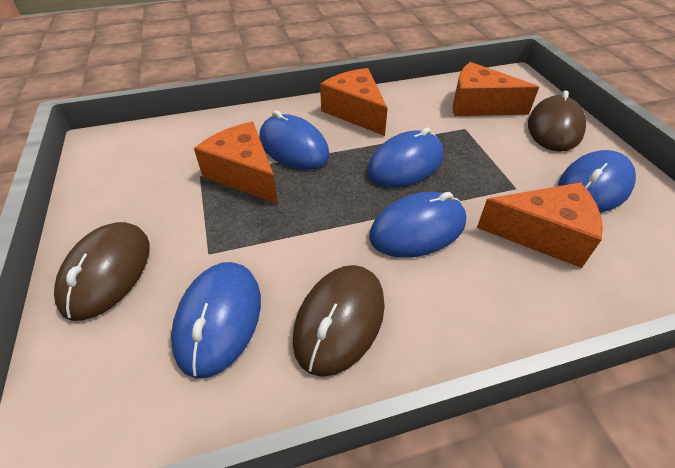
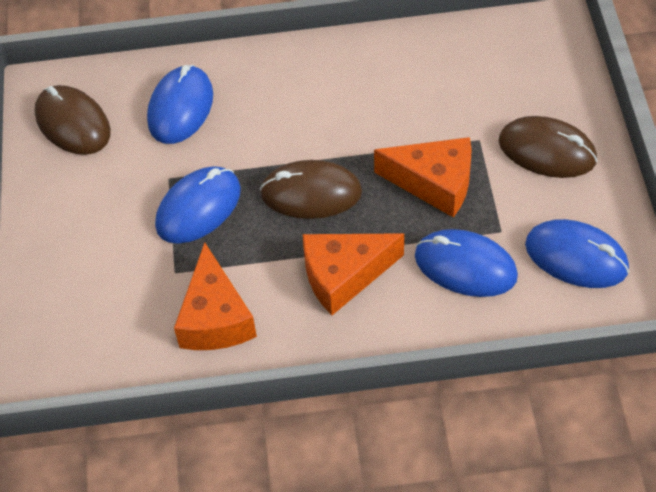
blue mouse: [171,262,261,378] [259,111,329,170] [367,127,444,188] [369,192,466,258] [558,150,636,213] = 5 -> [147,65,213,144] [155,166,241,244] [415,229,518,297] [525,219,629,288] = 4
orange cheese: [194,122,278,204] [320,68,388,136] [453,62,539,116] [477,182,603,268] = 4 -> [174,242,257,350] [303,233,404,315] [374,137,472,218] = 3

